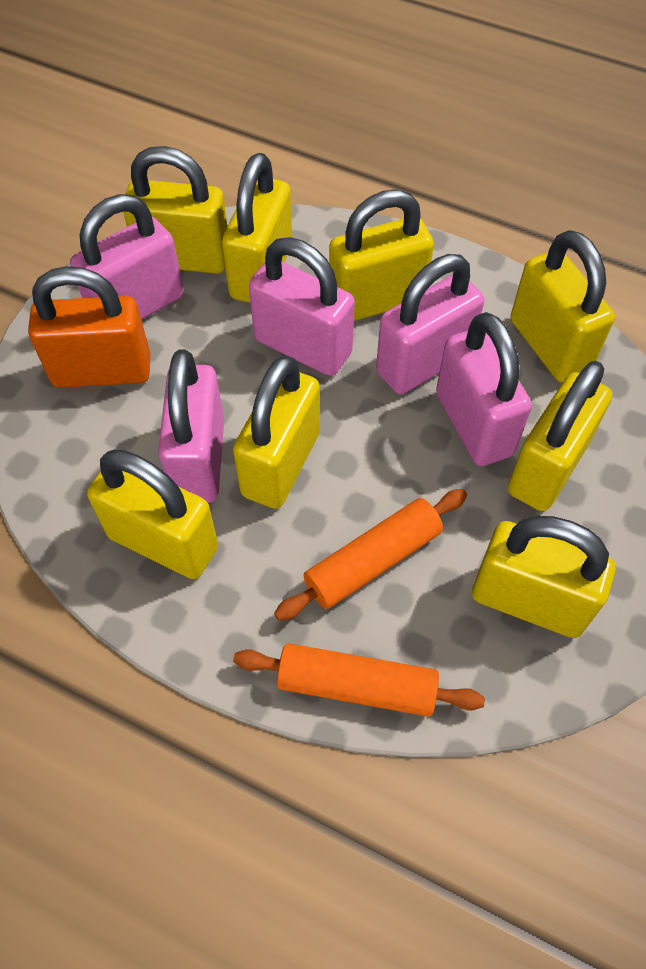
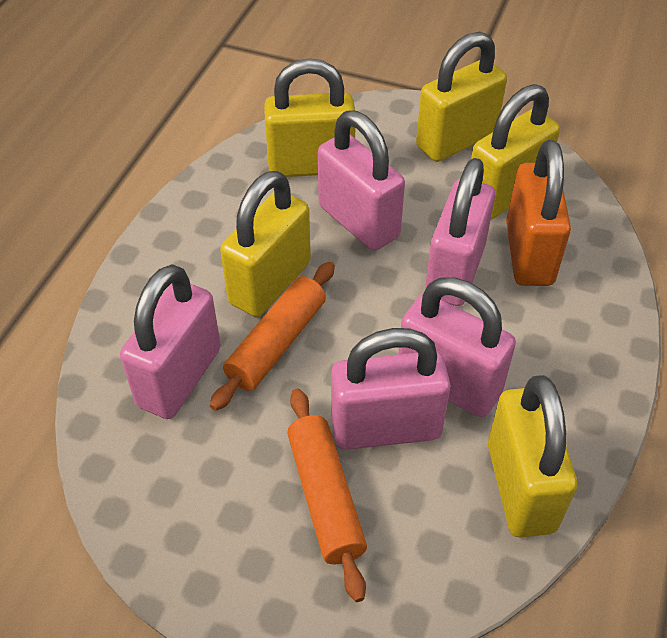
yellow padlock: [87,450,218,579] [123,146,227,274] [222,153,292,303] [233,355,320,509] [329,190,434,321] [472,516,616,638] [508,361,612,511] [511,230,615,383] = 8 -> [220,171,311,317] [264,58,355,177] [416,32,507,162] [471,84,560,219] [488,375,577,538] = 5

